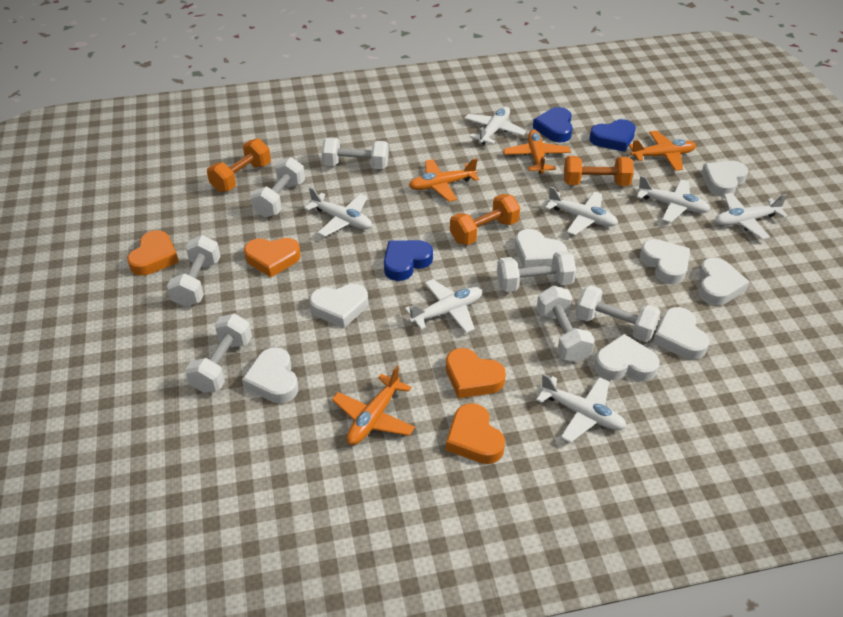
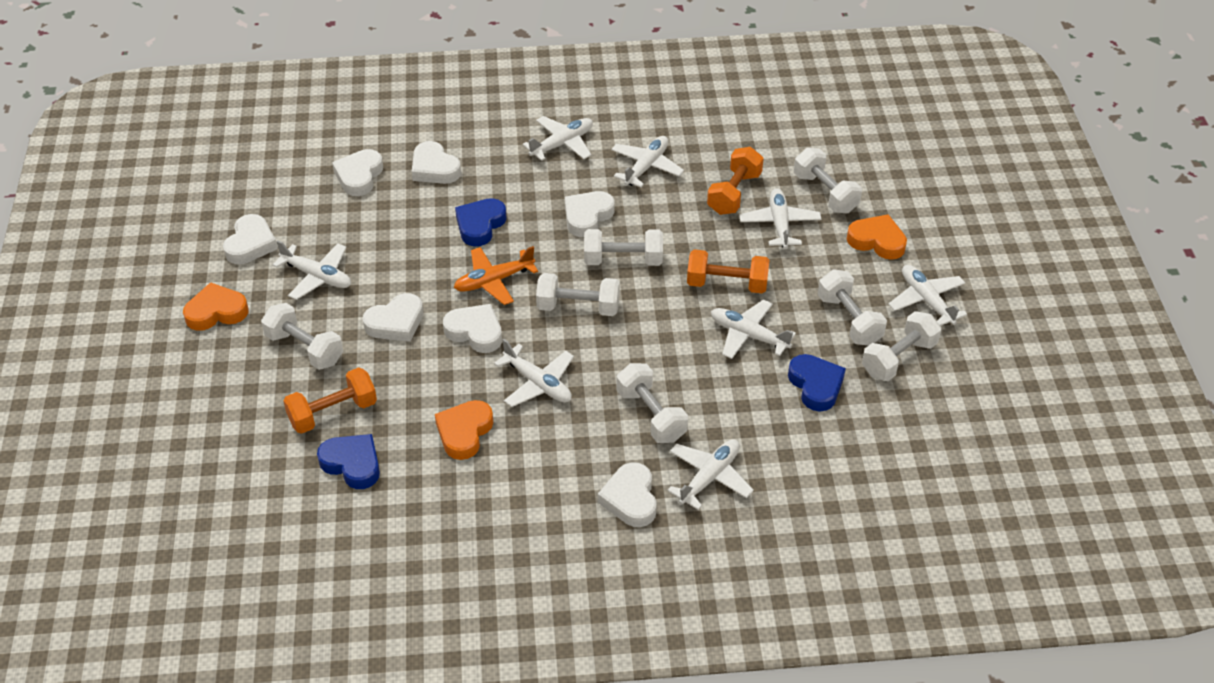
orange heart: [127,230,179,276] [244,238,301,277] [446,348,506,398] [446,403,505,464] = 4 -> [183,282,249,331] [435,400,493,460] [847,214,907,260] = 3
orange plane: [332,366,415,445] [409,158,479,202] [503,130,571,174] [629,131,696,171] = 4 -> [454,246,538,305] = 1
white heart: [242,347,298,403] [309,284,368,328] [515,229,567,268] [594,334,660,381] [640,239,690,284] [653,307,709,360] [698,258,750,305] [701,161,748,197] = 8 -> [223,214,278,264] [332,149,383,196] [363,293,424,342] [412,141,461,184] [443,304,502,353] [565,191,614,237] [598,462,657,527] = 7
white plane: [304,187,372,237] [405,279,482,333] [464,106,526,145] [536,374,627,443] [545,186,618,235] [636,176,710,223] [715,193,788,240] = 7 -> [272,240,351,300] [494,339,574,407] [523,116,593,161] [611,136,684,187] [667,439,754,510] [711,299,796,359] [739,188,822,249] [889,265,967,326] = 8

